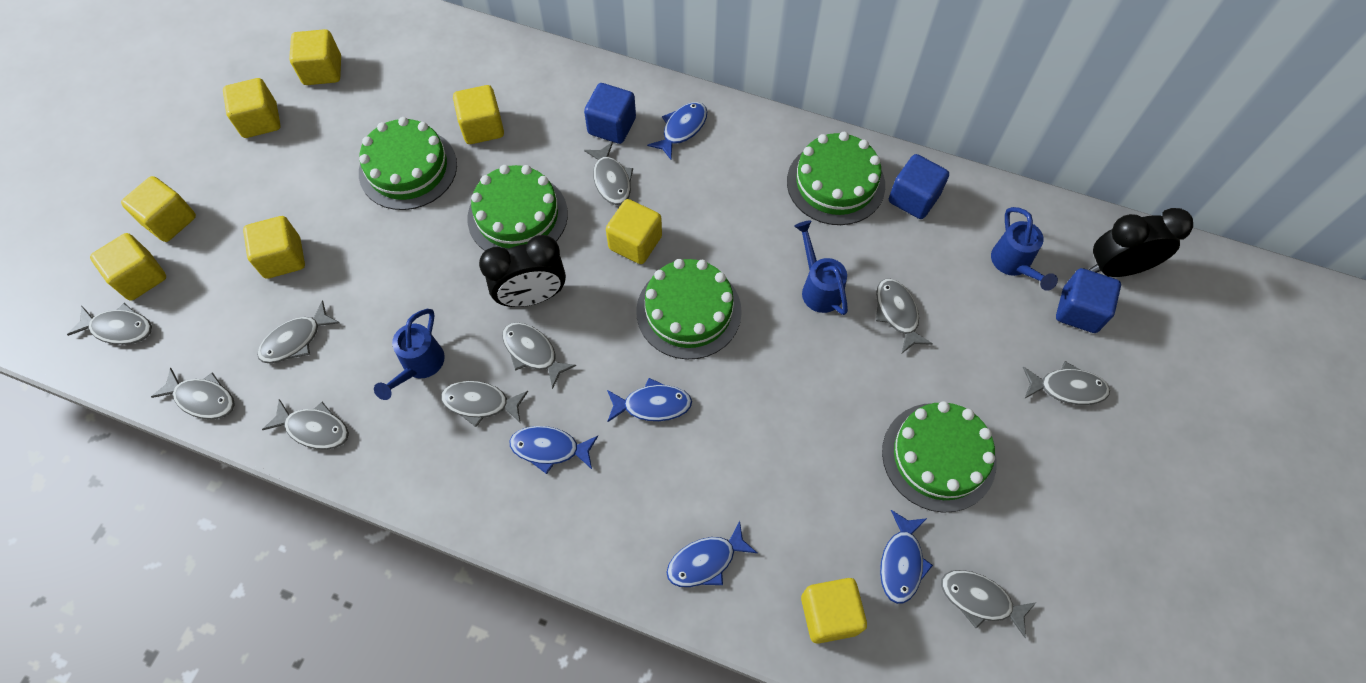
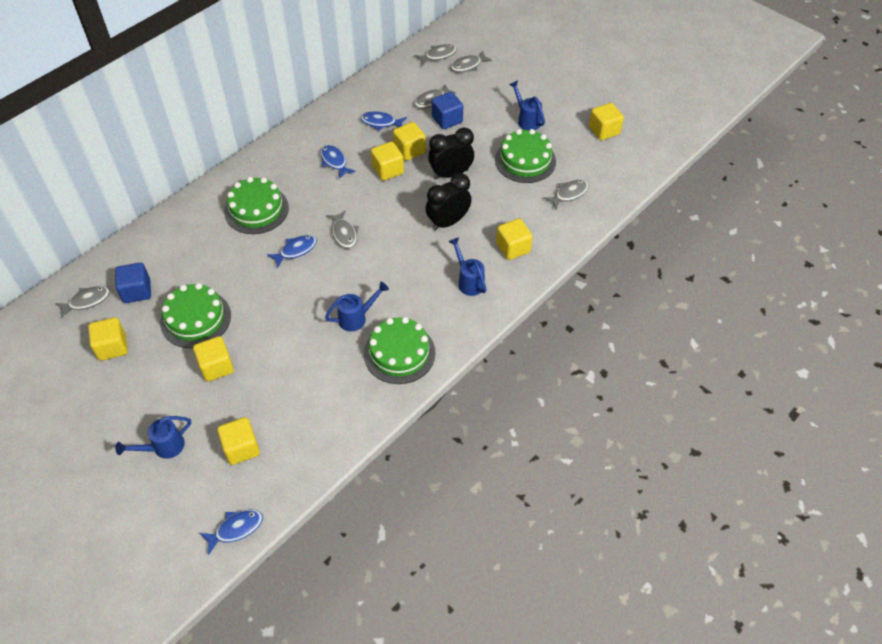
blue cube: [584,83,636,144] [889,154,949,219] [1056,268,1121,333] = 3 -> [115,263,151,303] [432,92,463,129] = 2
blue fish: [509,426,598,474] [607,378,692,423] [647,102,707,160] [666,521,757,587] [880,510,933,604] = 5 -> [199,510,263,555] [267,235,317,268] [320,145,356,179] [361,111,407,131] = 4
blue watering can: [374,309,445,400] [794,221,848,315] [991,207,1058,291] = 3 -> [115,416,191,459] [325,282,389,332] [448,237,487,296] [509,80,545,130] = 4
green cake: [359,117,457,210] [467,165,568,251] [636,259,742,360] [787,132,885,225] [882,401,996,513] = 5 -> [160,283,231,348] [224,177,289,234] [364,317,436,384] [495,129,556,183] = 4
grey fish: [67,303,152,345] [151,368,235,419] [257,300,340,363] [262,399,349,450] [441,381,528,427] [502,322,576,389] [584,142,633,205] [876,279,933,353] [941,570,1037,638] [1023,361,1110,405] = 10 -> [55,286,110,319] [326,211,359,249] [414,84,456,109] [415,44,457,66] [451,51,492,72] [544,180,589,210] = 6
yellow cube: [90,233,166,301] [121,176,196,242] [223,78,281,138] [243,216,305,279] [289,29,341,85] [453,85,504,144] [606,199,662,264] [801,578,867,644] = 8 -> [88,317,128,361] [193,336,234,382] [217,417,260,465] [371,142,404,181] [393,122,426,161] [496,218,533,260] [589,103,624,140] = 7

